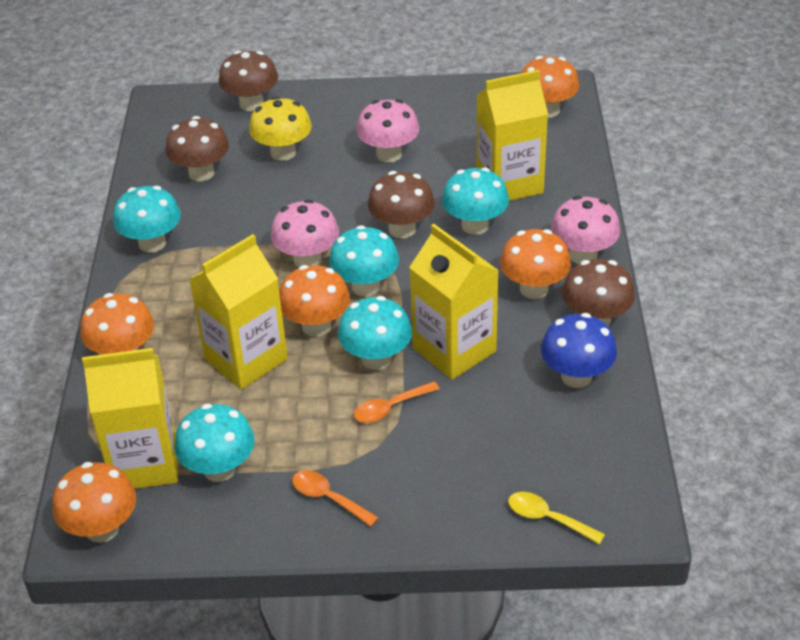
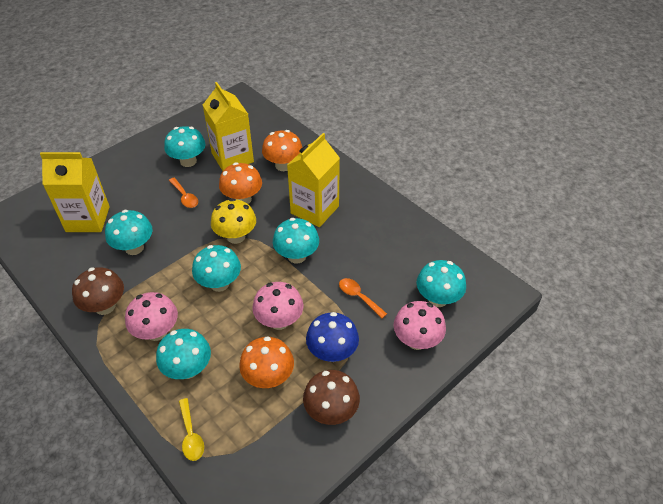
brown mushroom: [166,116,229,181] [219,51,278,111] [368,171,435,238] [562,259,635,326] = 4 -> [72,267,124,315] [303,370,360,425] = 2
orange mushroom: [53,462,136,543] [81,293,154,354] [279,265,350,337] [500,229,571,299] [521,56,579,118] = 5 -> [219,163,262,204] [239,336,294,388] [262,130,302,171] = 3
turquoise mushroom: [113,186,181,253] [174,404,255,482] [329,225,399,296] [338,296,412,370] [442,167,509,235] = 5 -> [105,210,153,255] [156,329,211,379] [164,126,205,167] [192,245,241,292] [273,218,319,264] [417,260,466,307] = 6
yellow carton: [82,348,178,489] [189,234,288,389] [409,224,499,380] [476,70,548,201] = 4 -> [40,152,110,232] [203,82,254,171] [287,133,340,227] = 3

